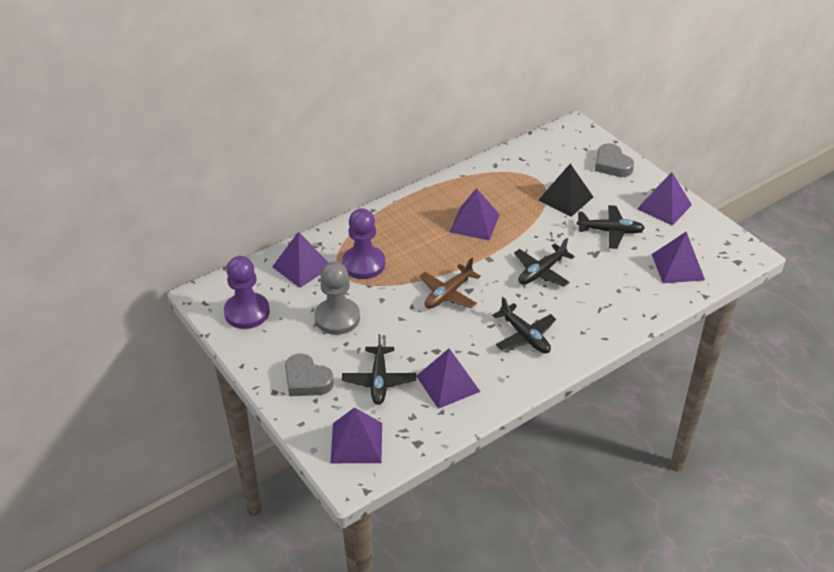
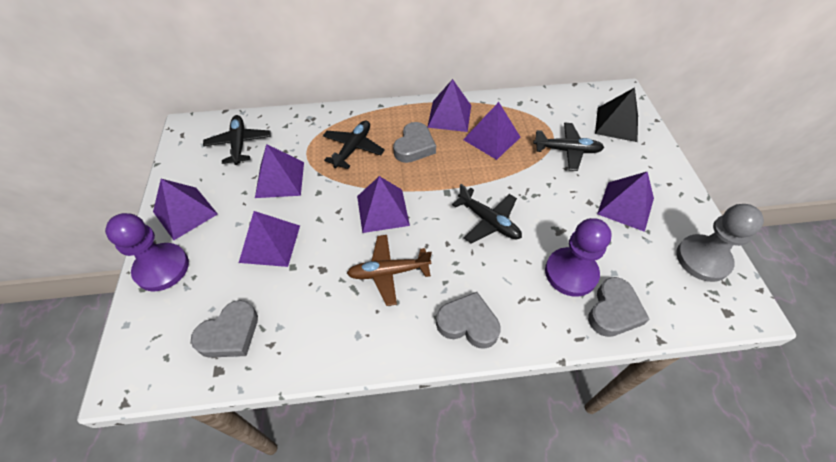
grey heart: [285,354,334,396] [595,143,634,177] = 2 -> [191,300,258,358] [393,122,436,163] [436,292,501,349] [588,277,650,337] = 4
purple pyramid: [272,231,328,288] [331,407,382,463] [416,348,480,409] [450,188,500,240] [637,172,692,226] [652,232,705,283] = 6 -> [153,179,218,240] [239,211,300,267] [255,144,304,198] [357,176,410,233] [428,79,471,132] [463,102,521,160] [597,171,654,232] = 7

